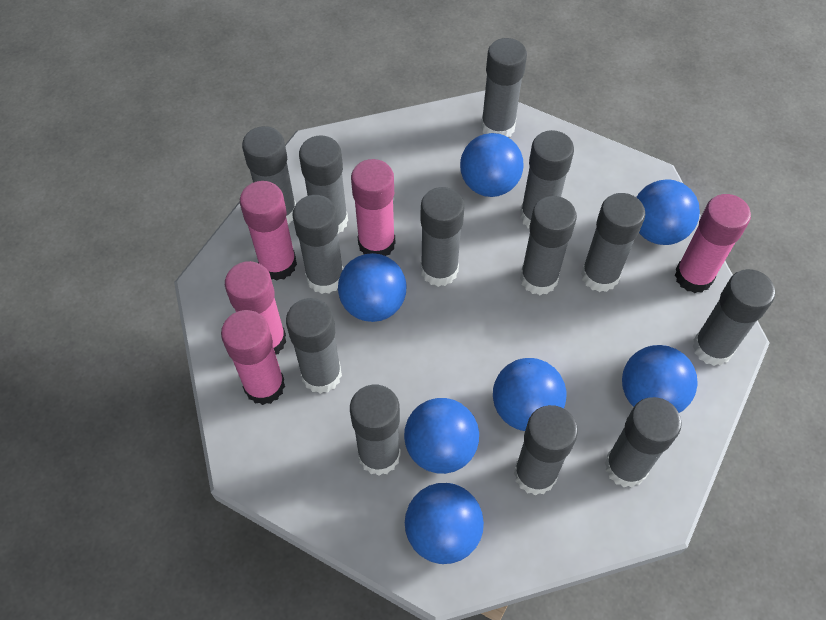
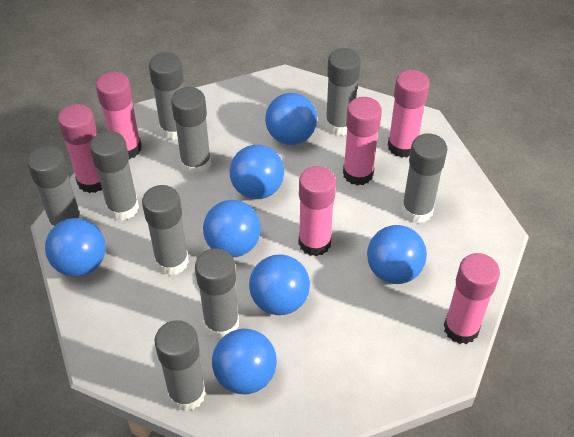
grey glue stick: [242,126,296,225] [286,298,342,394] [292,195,343,294] [299,135,348,234] [350,385,401,476] [420,187,465,287] [481,38,527,137] [514,405,578,496] [520,130,574,229] [520,196,577,295] [581,193,645,292] [605,397,682,488] [692,269,775,366] = 13 -> [27,146,82,229] [90,131,139,221] [142,185,189,275] [149,53,184,140] [155,320,206,411] [171,87,211,176] [195,248,239,339] [326,48,361,136] [401,134,448,223] = 9
pink glue stick: [221,310,285,405] [225,261,286,354] [240,181,297,281] [351,159,395,256] [675,194,751,293] = 5 -> [58,104,102,193] [96,72,142,159] [299,166,336,256] [343,97,382,186] [388,70,430,158] [444,253,500,344] = 6

